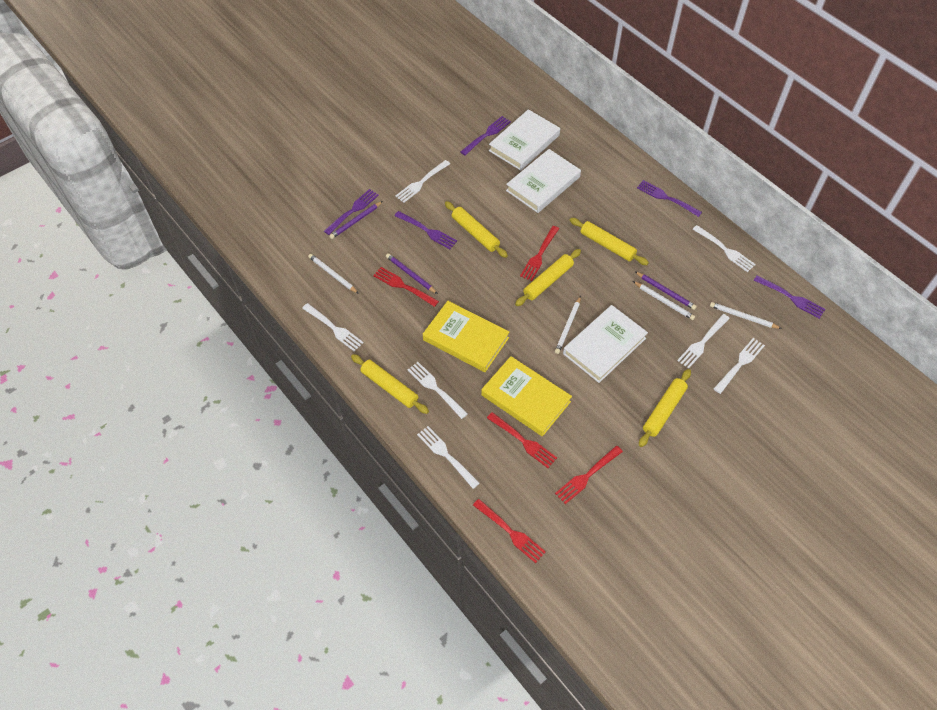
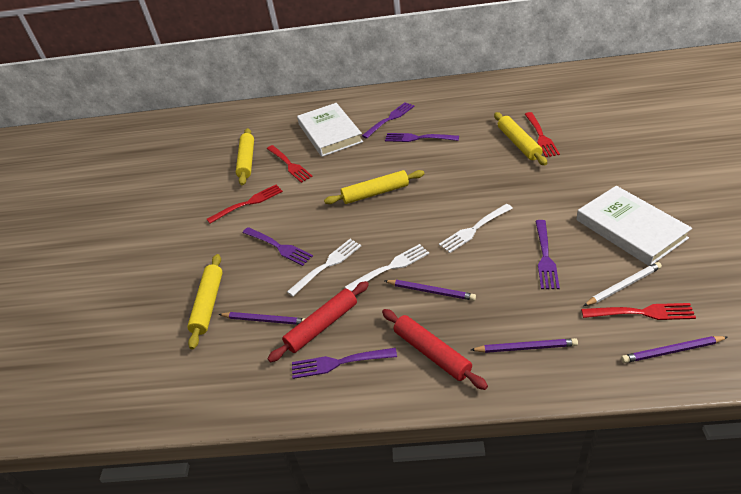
purple pencil: [329,201,383,239] [386,253,438,294] [635,272,697,310] = 3 -> [219,312,306,325] [385,280,476,301] [471,338,578,353] [621,336,728,363] = 4
red fork: [373,267,439,307] [473,499,546,563] [487,412,557,468] [520,226,559,281] [555,446,623,504] = 5 -> [207,185,283,224] [267,145,313,183] [525,112,560,157] [581,303,696,320] = 4
red rolling pin: none = 0 -> [268,281,369,362] [382,309,488,390] = 2
white book: [489,109,560,171] [506,149,581,213] [563,305,648,383] = 3 -> [297,103,363,157] [576,186,692,266] = 2
white fork: [302,303,364,351] [395,160,450,203] [408,362,468,419] [417,426,480,489] [677,314,730,369] [692,225,756,272] [714,338,765,394] = 7 -> [287,239,361,296] [345,244,429,292] [439,204,513,253] = 3
white pencil: [308,254,359,294] [555,296,581,354] [633,281,695,320] [710,302,782,329] = 4 -> [584,262,662,306] = 1
yellow book: [423,301,510,372] [481,356,572,437] = 2 -> none = 0
yellow rolling pin: [351,354,429,414] [445,201,508,258] [515,249,581,306] [570,218,649,265] [639,369,691,447] = 5 -> [187,254,223,350] [236,128,254,185] [324,170,425,204] [494,112,547,165] = 4

